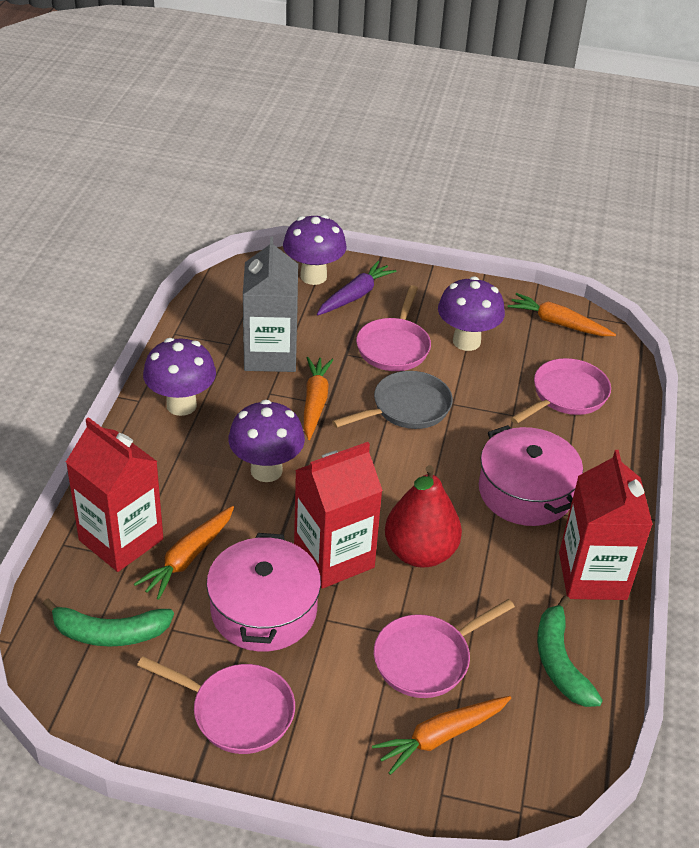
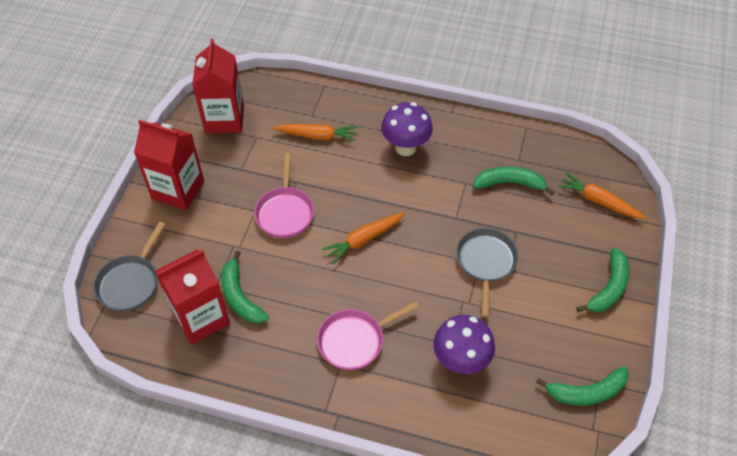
green banana: [43,598,174,646] [537,595,603,707] = 2 -> [221,250,269,324] [473,166,555,195] [536,366,629,405] [576,248,630,312] = 4
grey carton: [243,236,298,372] = 1 -> none = 0
grey pan: [332,371,453,429] = 1 -> [93,222,165,312] [456,228,518,317] = 2
orange carrot: [134,506,234,600] [304,357,333,440] [372,696,511,775] [508,293,616,336] = 4 -> [272,124,358,141] [322,212,405,264] [558,172,646,219] = 3
pink pan: [137,656,295,754] [356,285,431,371] [374,599,515,698] [510,358,611,424] = 4 -> [254,153,314,238] [317,301,419,370] = 2
pink pot: [206,533,321,652] [479,425,583,526] = 2 -> none = 0
purple carrot: [317,261,397,315] = 1 -> none = 0
purple mushroom: [143,338,216,416] [228,400,305,482] [283,215,346,285] [438,276,505,351] = 4 -> [381,102,433,156] [433,315,495,374] = 2
red pear: [385,465,462,568] = 1 -> none = 0

